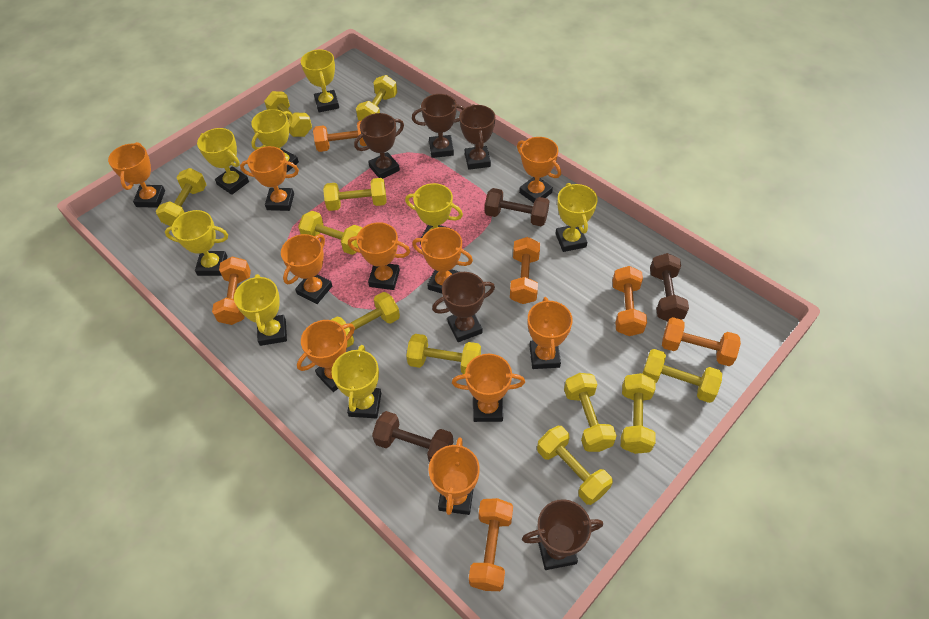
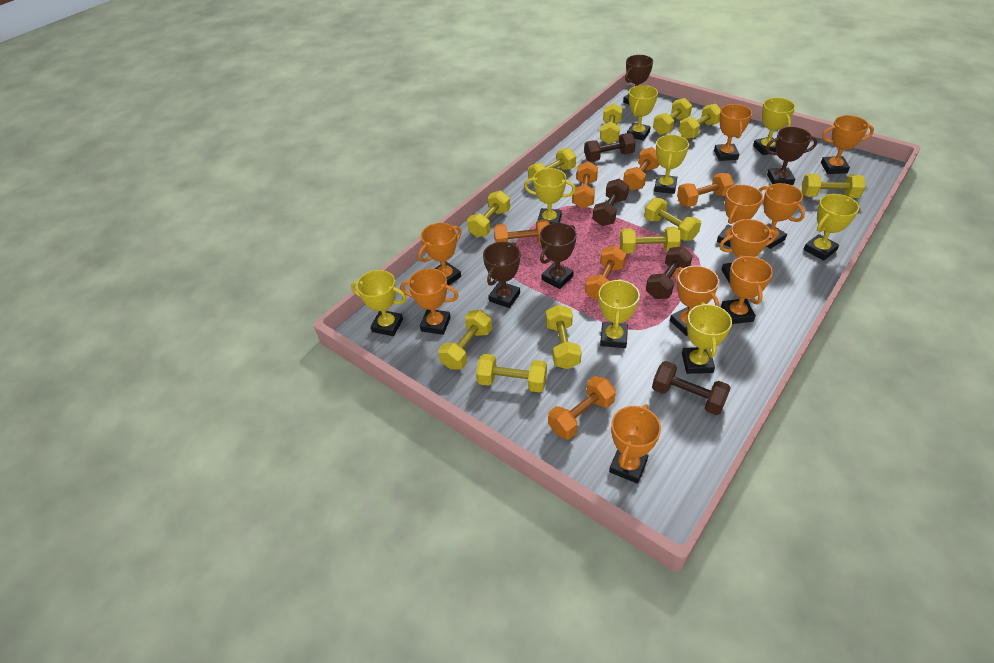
brown dumbbell: [372,411,453,462] [485,188,550,226] [650,253,689,321] = 3 -> [584,133,636,162] [593,179,629,226] [646,246,693,299] [652,361,731,415] = 4
brown trophy: [354,113,404,179] [412,94,465,158] [432,272,495,342] [459,104,495,170] [522,499,603,570] = 5 -> [483,242,520,308] [540,223,577,289] [623,55,653,105] [766,127,817,185] = 4

